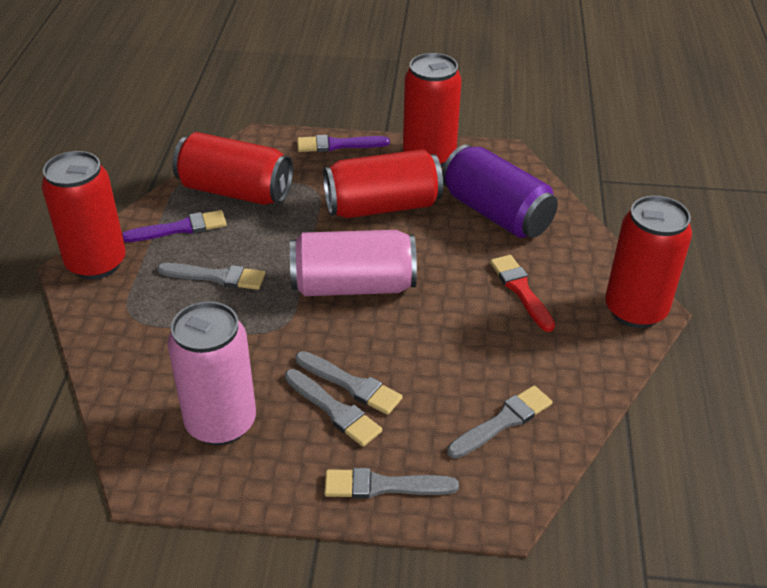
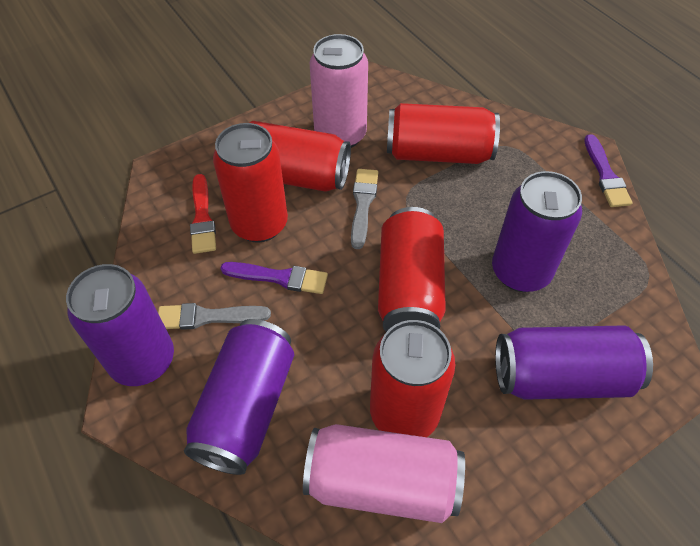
grey brush: [157,263,265,290] [285,369,382,447] [296,351,403,415] [324,468,459,499] [447,386,552,459] = 5 -> [158,303,271,330] [351,169,378,249] = 2
purple can: [442,145,558,238] = 1 -> [66,264,174,386] [184,319,294,475] [492,171,582,292] [495,325,653,400] = 4

